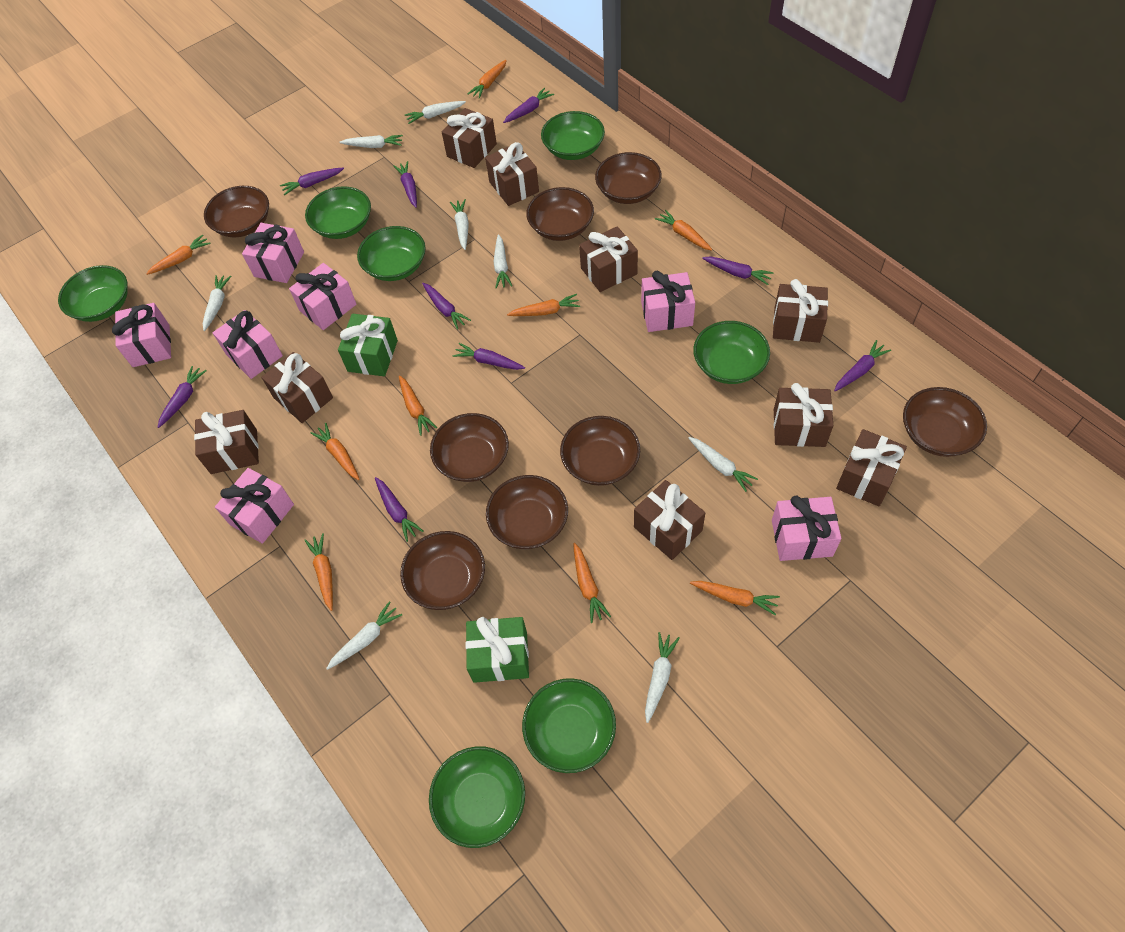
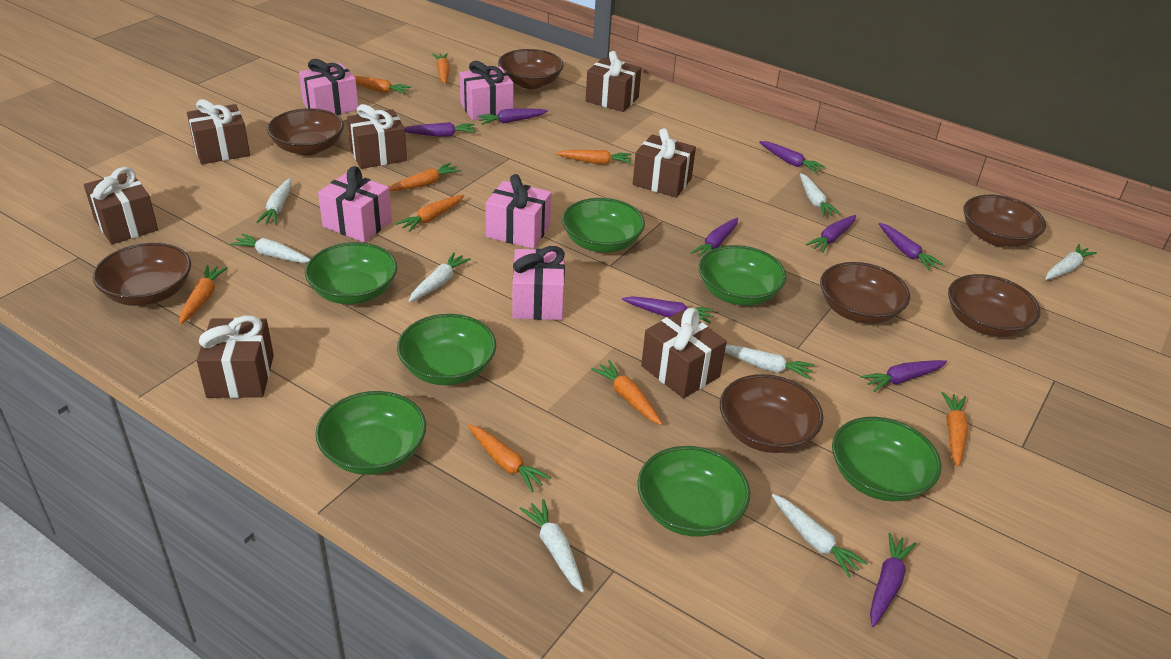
brown bowl: [204,186,269,238] [400,531,485,610] [430,413,509,482] [486,475,568,549] [526,187,594,241] [560,416,640,486] [595,152,662,204] [903,387,987,457] = 8 -> [93,243,191,306] [267,108,344,155] [498,49,564,89] [720,374,824,453] [820,262,910,324] [948,274,1041,337] [963,195,1046,247] = 7
brown gift: [194,410,259,474] [261,352,333,423] [442,108,497,168] [485,142,539,206] [579,226,638,292] [634,480,705,560] [773,279,828,343] [774,383,833,447] [836,429,907,506] = 9 -> [84,167,158,244] [187,99,250,164] [197,315,274,398] [347,104,407,169] [586,51,641,112] [633,128,696,198] [641,308,727,398] = 7
green gift: [338,314,398,376] [466,617,529,683] = 2 -> none = 0
pink gift: [112,303,171,367] [213,310,283,379] [215,468,294,544] [242,223,304,283] [289,263,356,330] [641,271,695,332] [772,496,842,561] = 7 -> [299,59,358,115] [318,166,392,242] [460,61,514,120] [485,174,551,249] [512,246,565,320] = 5

